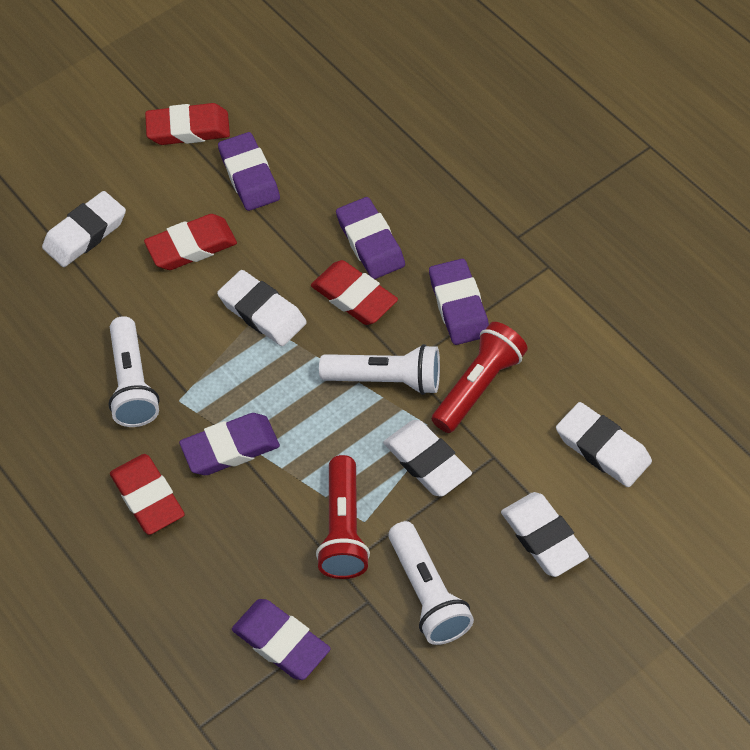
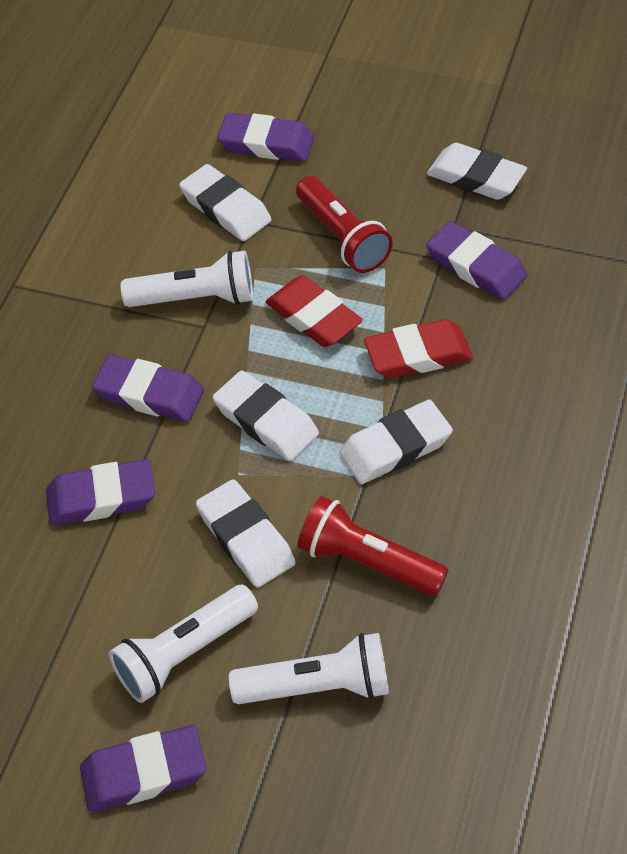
red eraser: [110,454,185,535] [144,214,237,270] [145,103,230,145] [311,260,398,325] = 4 -> [266,275,363,347] [364,319,473,378] = 2

